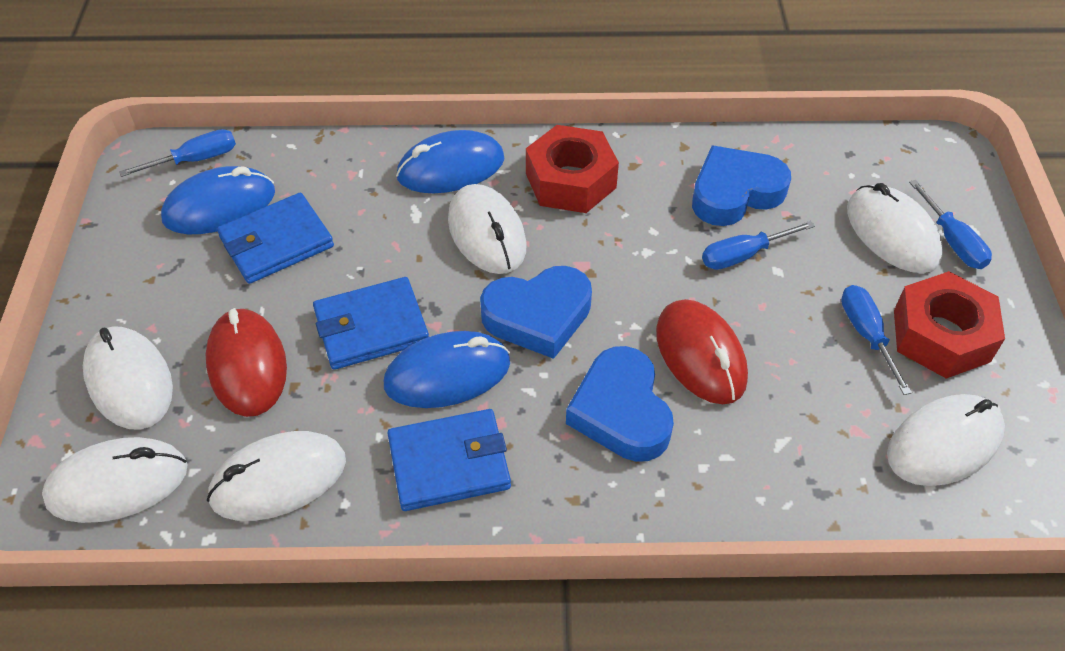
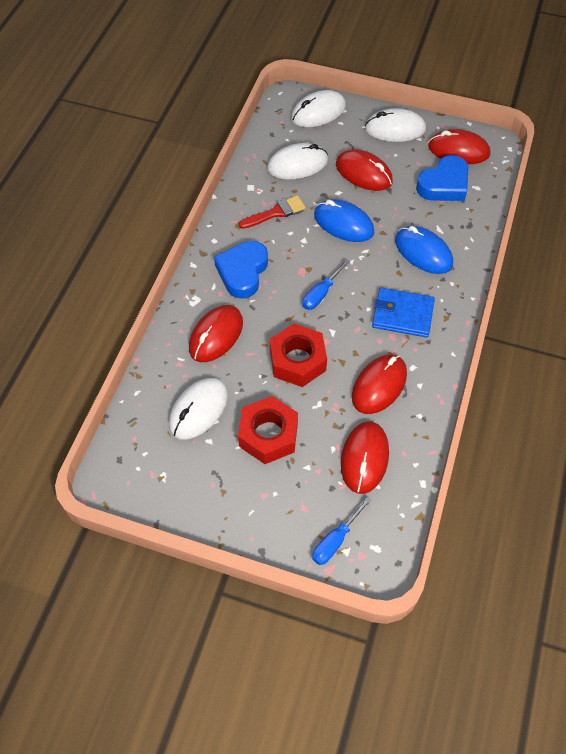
blue heart: [480,266,592,359] [566,346,674,462] [692,145,791,226] = 3 -> [214,241,268,298] [416,155,468,201] = 2
blue mouse: [161,166,275,234] [384,331,510,408] [396,130,505,193] = 3 -> [314,200,374,242] [395,226,453,274] = 2
blue screwdriver: [119,129,236,177] [702,221,815,270] [841,285,912,395] [909,180,992,269] = 4 -> [302,259,350,310] [312,497,371,565] = 2
blue wallet: [217,193,334,284] [313,277,429,370] [388,409,511,511] = 3 -> [372,288,435,337] = 1
red brush: none = 0 -> [239,195,306,229] = 1
red mouse: [206,308,287,417] [656,299,748,404] = 2 -> [189,305,243,362] [336,149,393,191] [341,421,389,494] [352,354,407,414] [428,129,490,164] = 5
white mouse: [42,437,188,523] [83,326,173,430] [207,431,346,521] [448,184,527,274] [847,183,943,273] [887,394,1005,486] = 6 -> [169,378,228,440] [267,143,328,179] [291,90,346,127] [365,108,426,142] = 4

